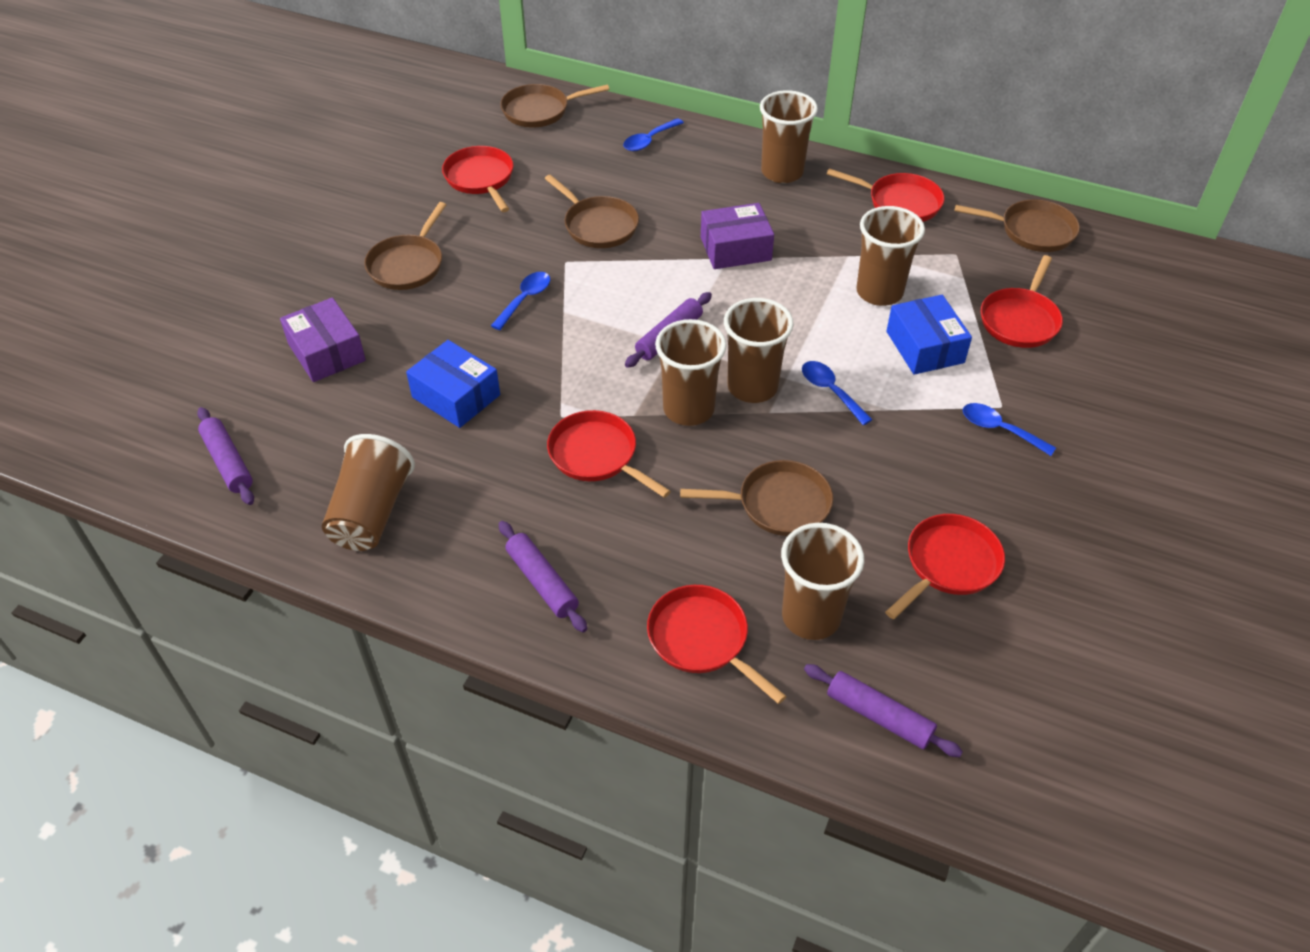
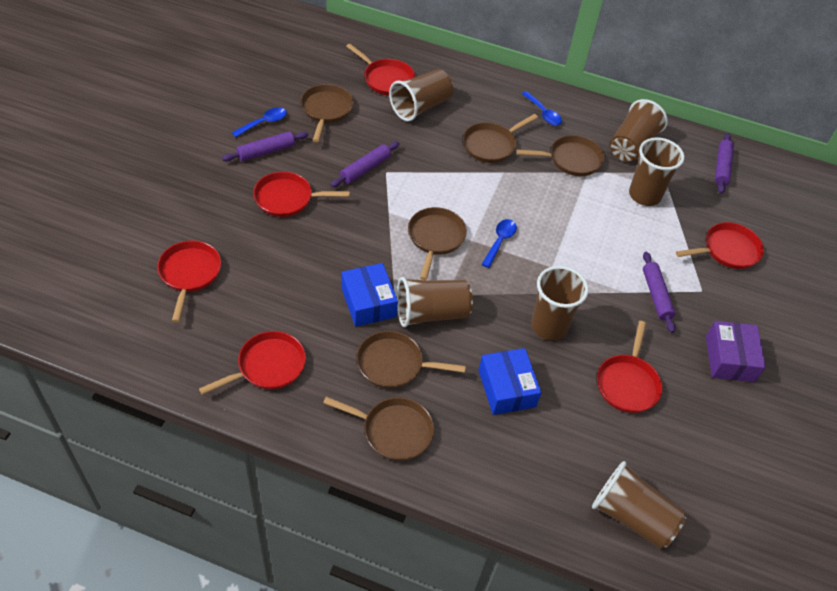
blue spoon: [491,272,550,330] [623,118,684,151] [802,361,873,425] [963,403,1056,456] = 4 -> [232,107,287,137] [482,219,517,268] [522,91,562,126] = 3
brown pan: [364,202,446,290] [500,84,609,128] [545,174,639,248] [680,460,833,536] [955,200,1080,252] = 5 -> [300,84,354,142] [323,397,434,461] [356,331,466,389] [408,207,467,280] [463,114,538,163] [517,135,604,176] = 6
purple box: [280,298,366,382] [701,203,774,269] = 2 -> [706,321,766,382] = 1

